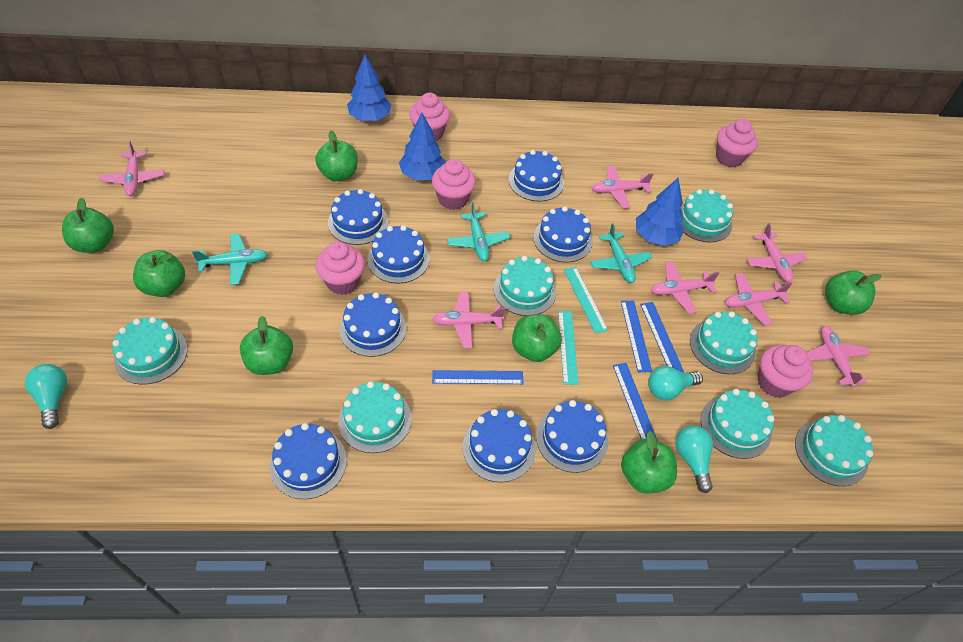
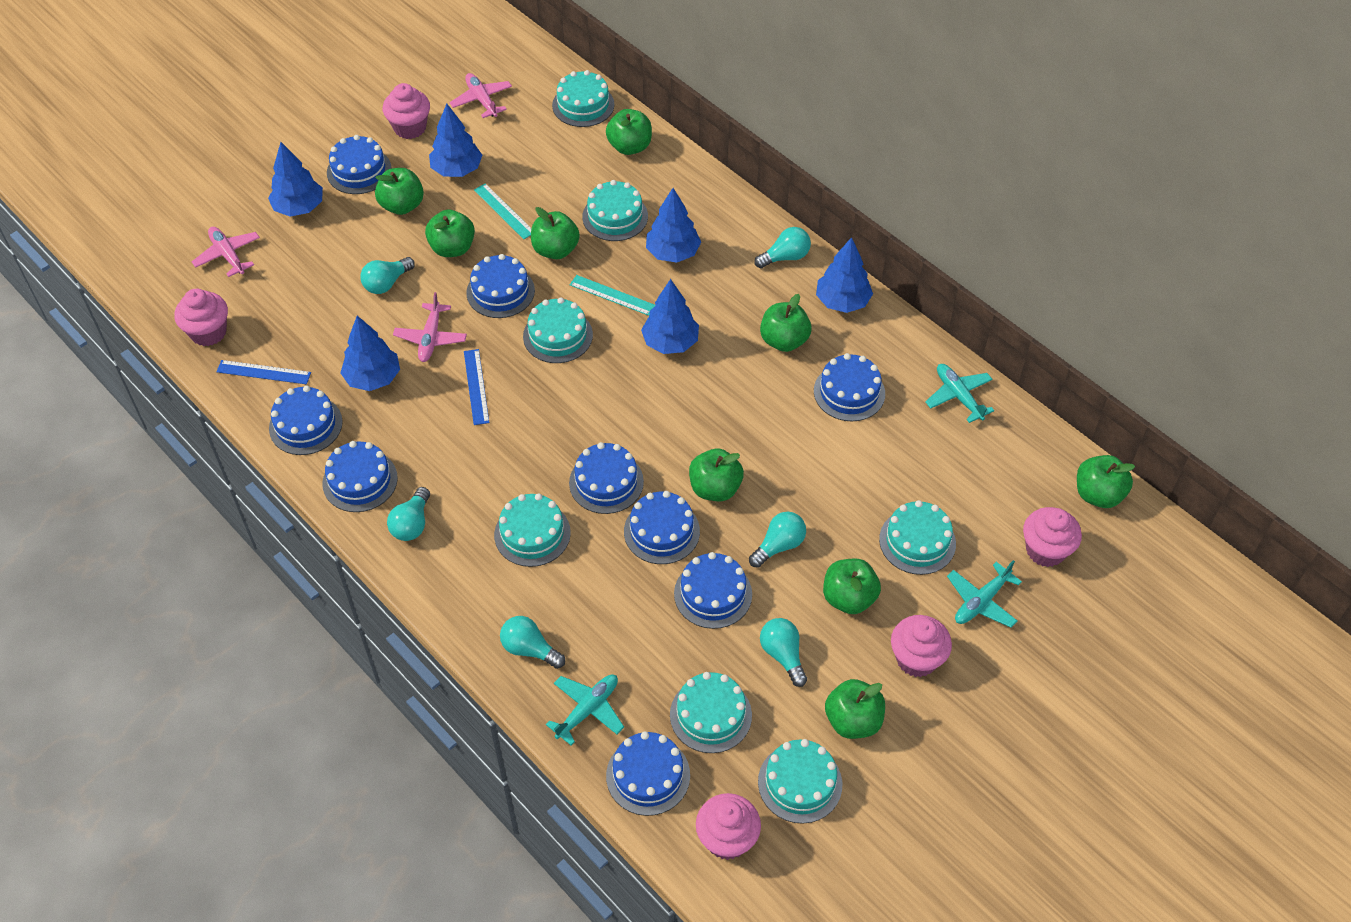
blue cake: [270,423,347,499] [328,189,388,245] [339,292,406,357] [367,225,430,283] [462,409,536,482] [509,150,564,202] [533,206,593,262] [536,400,608,473] = 8 -> [269,386,343,455] [322,441,398,512] [327,135,392,194] [466,254,535,318] [569,442,644,514] [606,731,690,816] [624,491,700,564] [674,552,752,629] [814,353,885,421] = 9
blue ruler: [432,370,524,384] [613,363,658,441] [621,301,652,372] [640,302,684,372] = 4 -> [217,360,311,385] [464,349,490,425] = 2
blue tree: [347,54,392,121] [399,113,446,180] [636,178,684,246] = 3 -> [268,142,323,217] [341,316,400,391] [429,103,482,177] [641,279,699,354] [646,188,701,263] [816,237,873,313] = 6
green apple: [62,198,114,253] [133,250,185,297] [240,316,293,375] [315,131,358,181] [512,314,562,362] [621,431,677,494] [825,270,882,315] = 7 -> [375,168,424,215] [425,209,475,257] [531,207,580,259] [606,109,652,155] [689,449,744,501] [760,294,812,352] [823,559,881,614] [825,679,885,739] [1077,455,1135,508] = 9
pink plane: [99,141,165,196] [432,291,505,348] [591,166,653,208] [651,261,719,314] [725,273,792,326] [746,223,808,282] [806,326,871,387] = 7 -> [192,227,260,277] [393,292,467,362] [450,73,512,118] = 3
turquoise light bulb: [25,364,67,429] [648,366,703,400] [675,425,713,493] = 3 -> [360,257,415,294] [387,487,430,541] [500,616,565,669] [749,512,806,568] [754,227,811,268] [760,618,807,687] = 6

